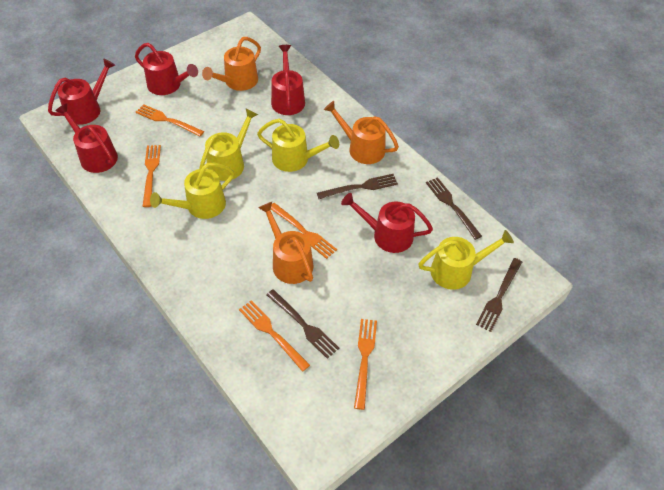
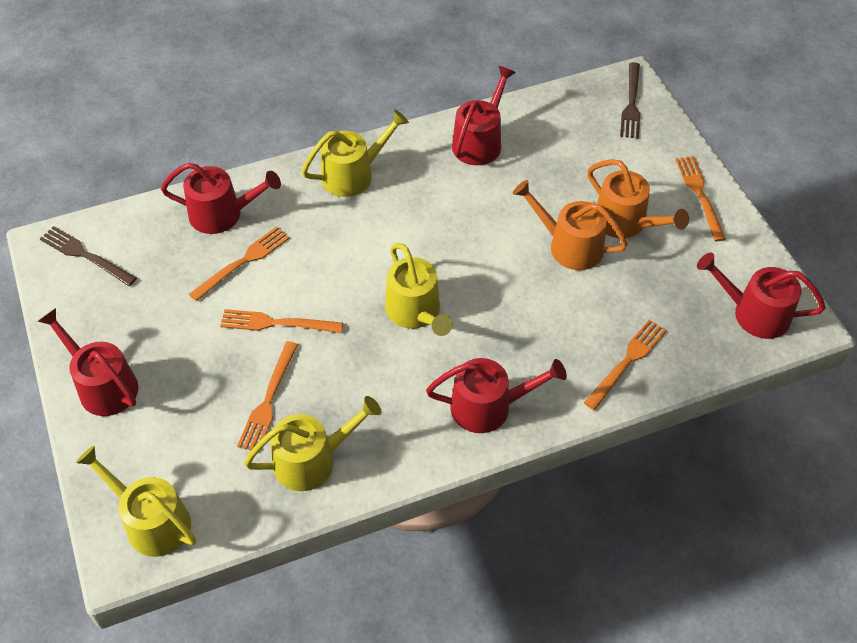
brown fork: [266,289,339,359] [317,174,398,199] [426,177,482,240] [476,258,522,332] = 4 -> [40,226,137,286] [620,62,640,139] = 2
orange watering can: [202,37,261,91] [258,202,313,284] [324,101,399,164] = 3 -> [513,180,628,270] [588,159,689,238] = 2

